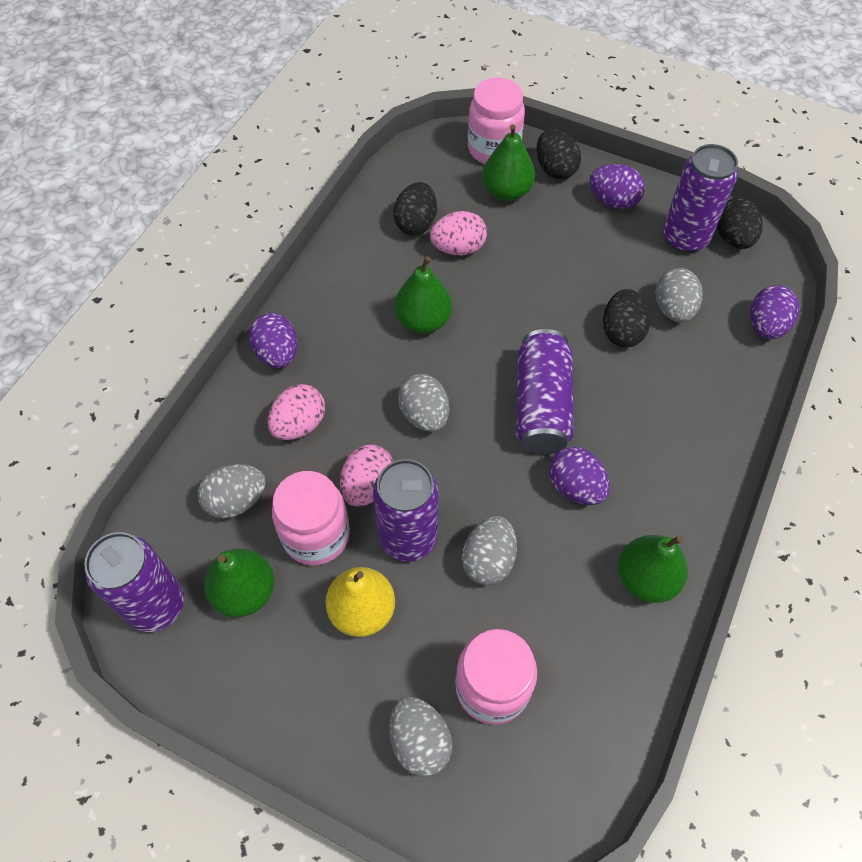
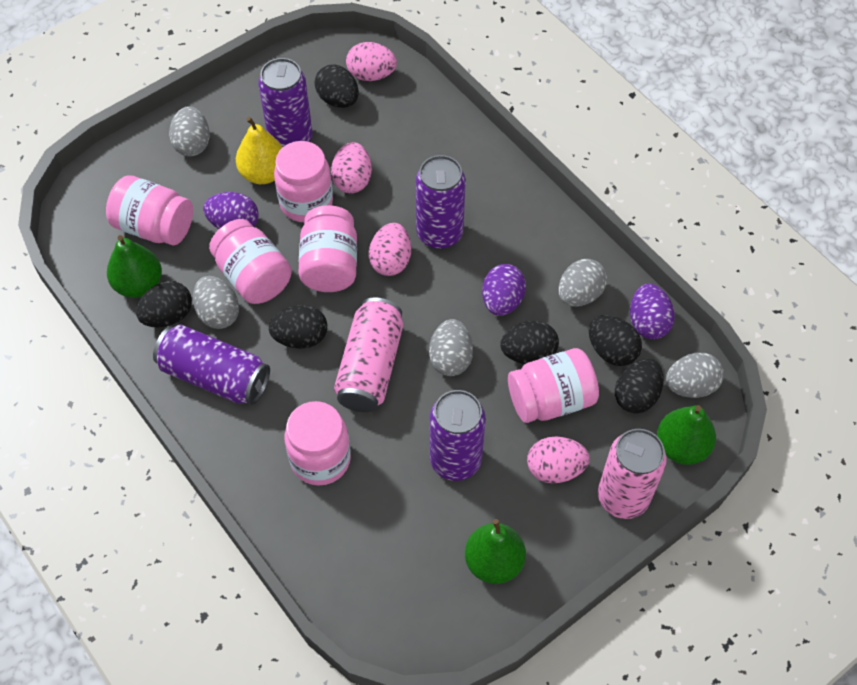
black egg: [393,182,437,235] [536,129,581,179] [603,289,650,347] [716,198,763,249] = 4 -> [136,281,192,328] [269,305,327,349] [314,65,359,108] [500,321,559,364] [589,315,642,366] [615,358,664,413] = 6
green pear: [204,549,274,617] [395,256,452,334] [482,124,535,201] [618,535,688,603] = 4 -> [107,235,162,298] [465,519,526,584] [657,405,716,465] = 3
pink can: none = 0 -> [334,297,403,412] [598,429,667,519] = 2
pink egg: [267,384,325,440] [340,445,393,507] [430,211,487,256] = 3 -> [331,142,372,193] [346,42,397,81] [369,223,411,276] [527,436,590,483] = 4
pink jar: [272,471,350,566] [455,629,537,724] [468,78,525,164] = 3 -> [106,175,193,246] [209,219,292,304] [274,141,333,222] [284,401,351,486] [299,205,357,292] [508,348,599,423] = 6
purple egg: [249,313,298,368] [549,446,610,505] [590,164,645,209] [750,285,800,339] = 4 -> [203,192,259,229] [482,264,526,316] [630,284,675,339] = 3

